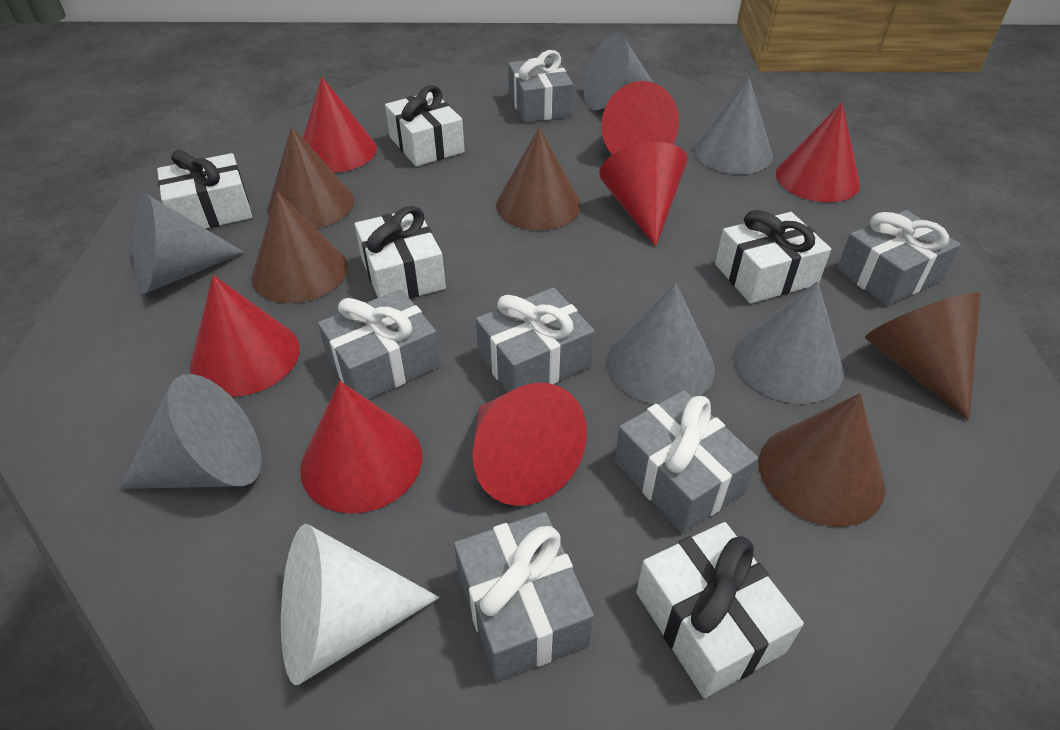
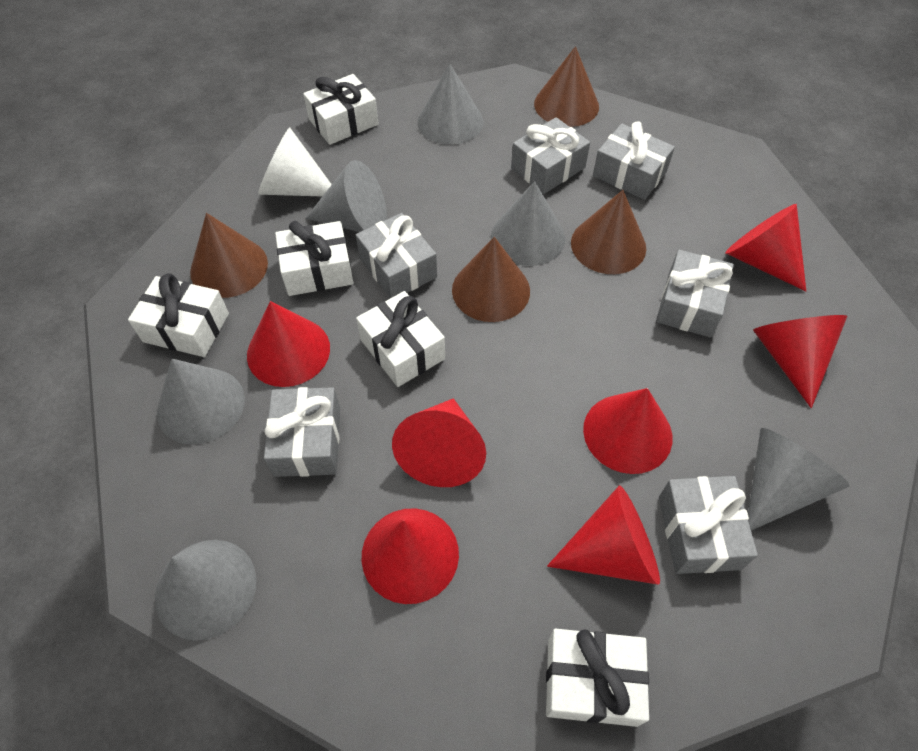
brown cone: [251,191,348,303] [267,127,354,229] [496,127,581,230] [759,393,886,527] [865,293,981,421] = 5 -> [190,213,268,298] [452,237,530,322] [534,46,599,127] [571,190,646,274] = 4

